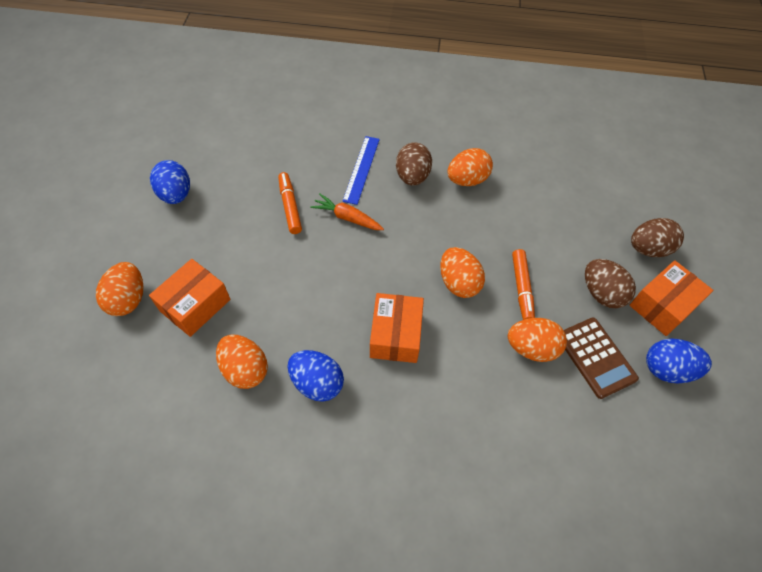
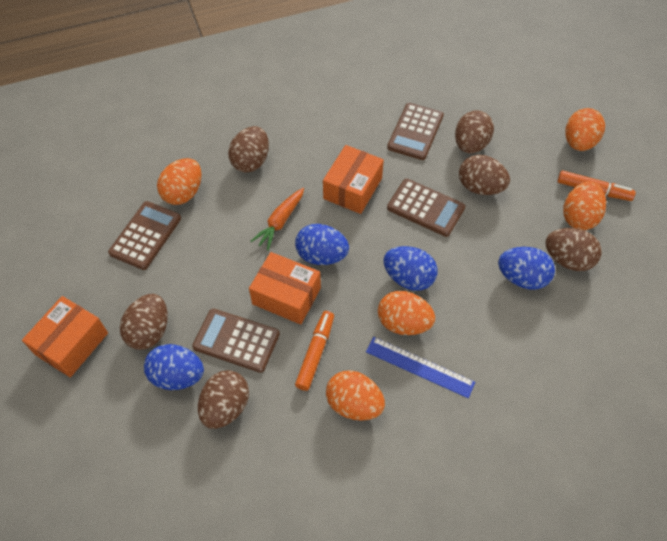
blue egg: [150,160,190,204] [288,350,344,402] [646,338,712,383] = 3 -> [144,344,204,390] [295,224,349,265] [384,246,438,291] [498,247,555,290] = 4
brown calculator: [564,317,639,399] = 1 -> [108,201,181,270] [192,309,280,373] [387,103,444,160] [387,179,465,237] = 4
brown egg: [396,142,432,186] [585,259,636,308] [631,218,684,257] = 3 -> [120,294,168,350] [198,370,249,429] [228,126,269,173] [455,110,494,154] [459,155,510,195] [545,228,601,271] = 6

